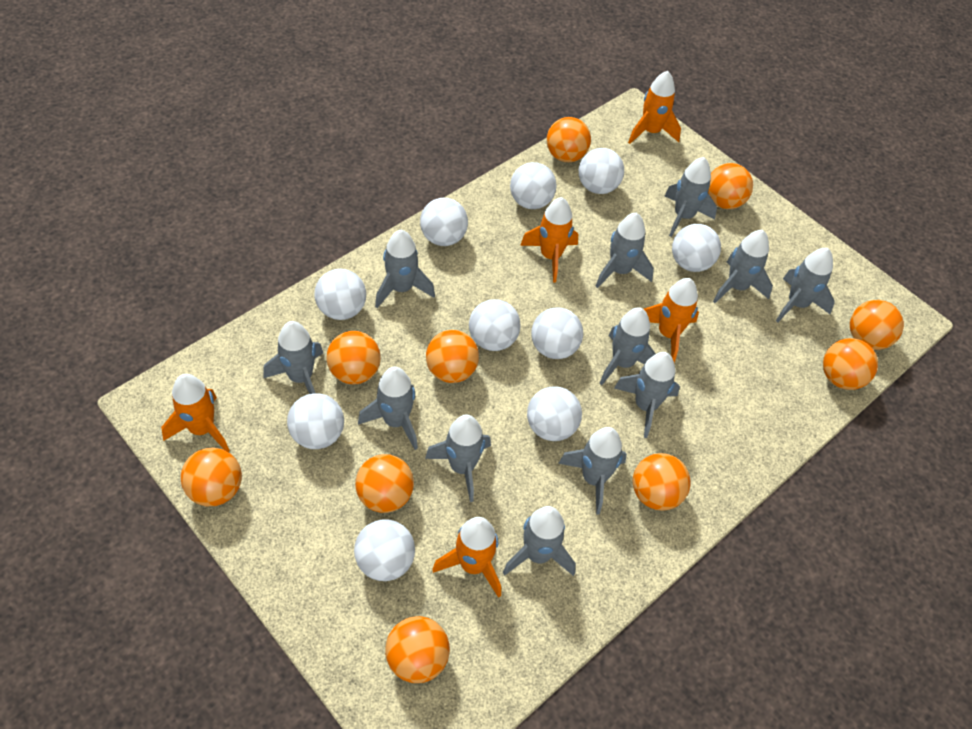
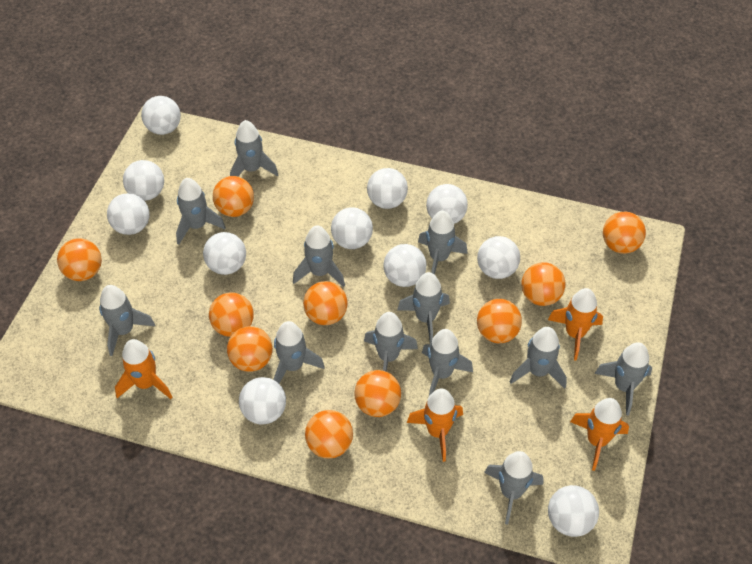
orange rocket: [161,374,230,452] [432,517,501,598] [520,197,578,283] [628,71,681,144] [644,278,699,363] = 5 -> [115,339,173,399] [407,388,463,462] [548,288,603,361] [570,398,629,471] = 4
white ball: [287,393,344,449] [314,269,366,320] [354,519,415,581] [420,198,468,246] [469,299,521,351] [510,162,557,209] [527,386,582,441] [531,308,583,359] [579,148,624,194] [672,224,721,272] = 10 -> [107,193,149,235] [123,160,164,201] [141,96,181,135] [203,232,246,275] [239,377,286,424] [331,207,373,249] [367,168,408,209] [383,244,427,287] [426,184,468,224] [477,236,520,279] [548,485,599,537] = 11

